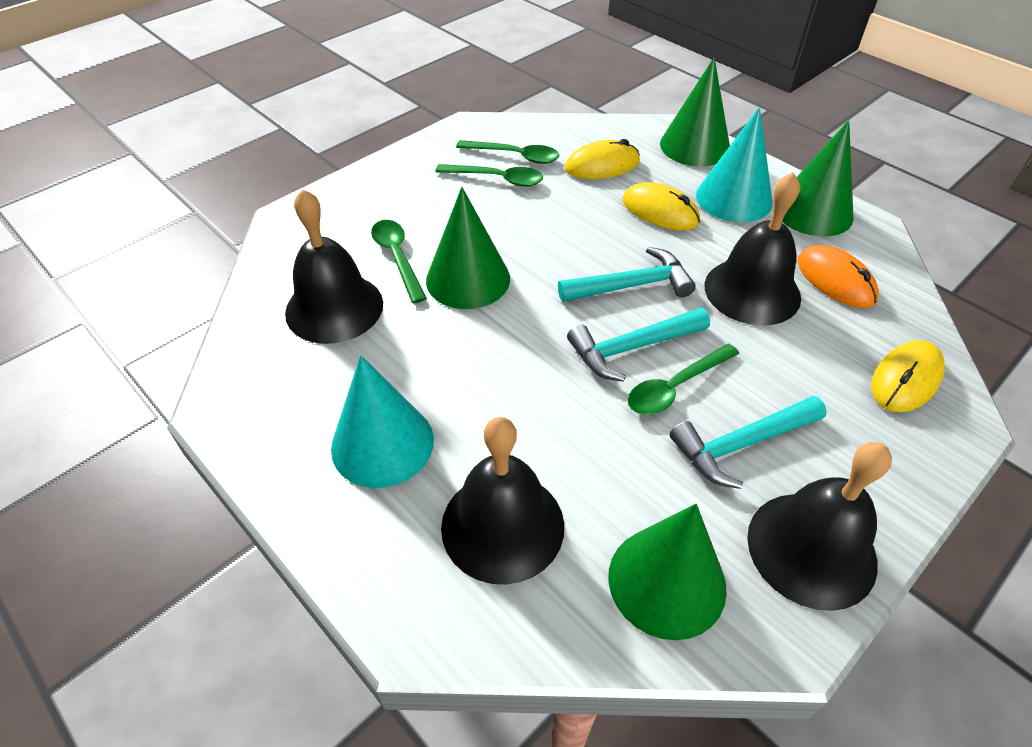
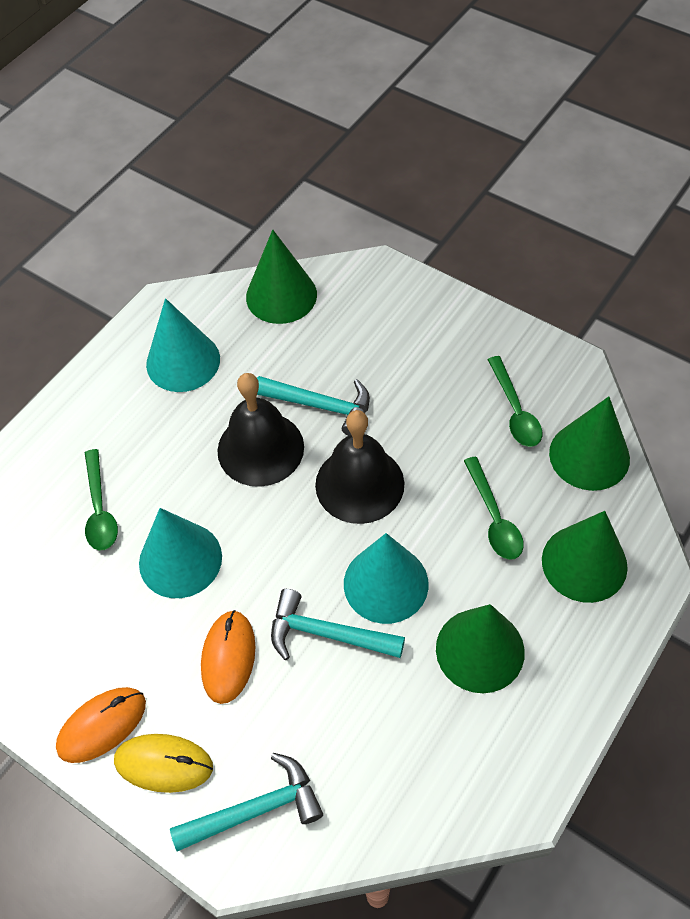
black bell: [285,189,383,344] [441,417,564,585] [705,172,801,326] [747,442,892,611] = 4 -> [217,373,304,487] [315,410,404,524] = 2
green spoon: [371,220,427,303] [435,164,543,187] [456,140,559,164] [628,344,739,415] = 4 -> [85,449,118,550] [464,457,524,560] [487,356,542,447] = 3
orange mouse: [797,245,879,308] = 1 -> [56,687,146,763] [201,610,255,704] = 2
turquoise cone: [331,355,434,488] [696,107,773,222] = 2 -> [139,508,222,598] [146,298,220,392] [344,533,429,624] = 3
yellow mouse: [565,139,640,179] [622,182,700,230] [872,340,945,412] = 3 -> [114,734,213,793] = 1

